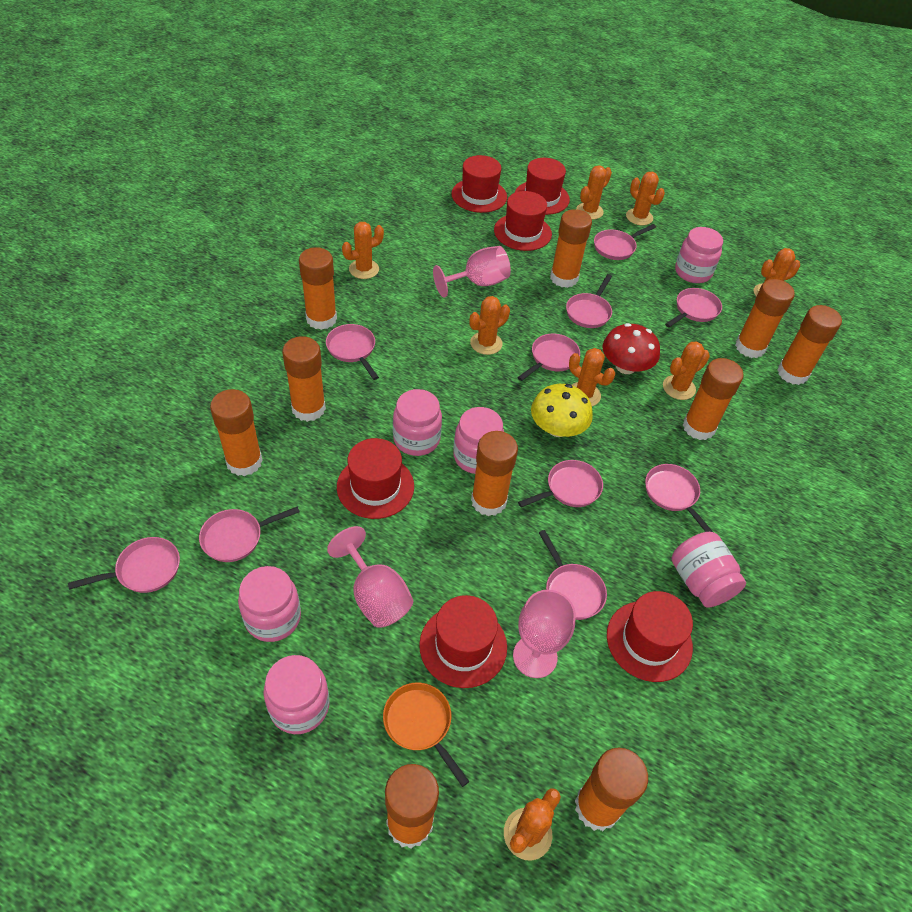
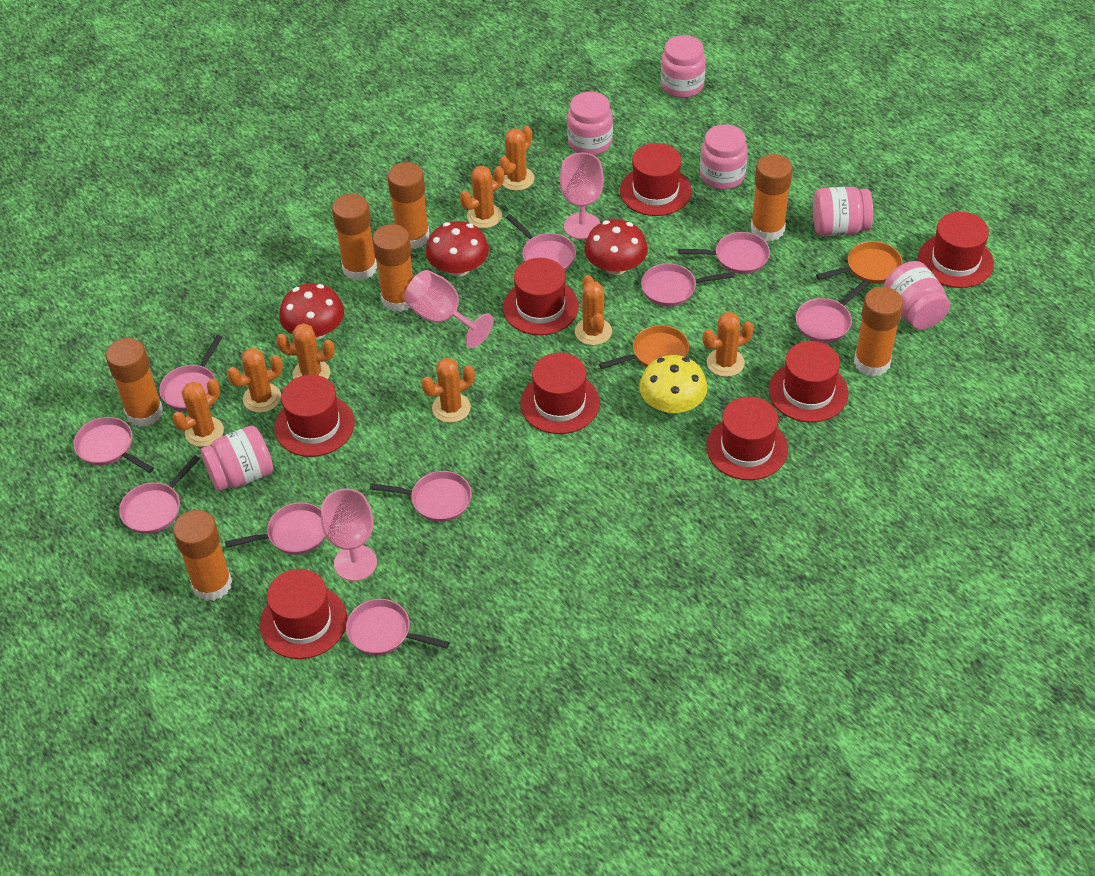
orange glue stick: [210,389,263,476] [282,336,326,422] [299,247,337,330] [385,764,439,848] [471,431,518,516] [550,209,592,288] [575,748,648,831] [683,358,743,440] [735,279,795,358] [777,305,842,385] = 10 -> [106,338,163,427] [173,510,232,601] [332,194,377,281] [372,224,413,312] [387,162,430,249] [751,154,793,241] [854,287,903,377] = 7
orange pan: [383,683,470,787] = 1 -> [599,325,689,369] [816,241,903,284] = 2
red hat: [337,438,414,519] [419,595,507,688] [451,155,507,213] [494,191,552,251] [515,158,570,215] [607,591,693,682] = 6 -> [260,569,347,659] [275,375,354,457] [503,258,579,335] [520,353,600,434] [620,143,692,216] [706,397,788,480] [768,341,848,422] [918,212,994,288] = 8
red mushroom: [602,323,660,374] = 1 -> [279,283,344,340] [426,221,489,277] [584,219,648,275] = 3

